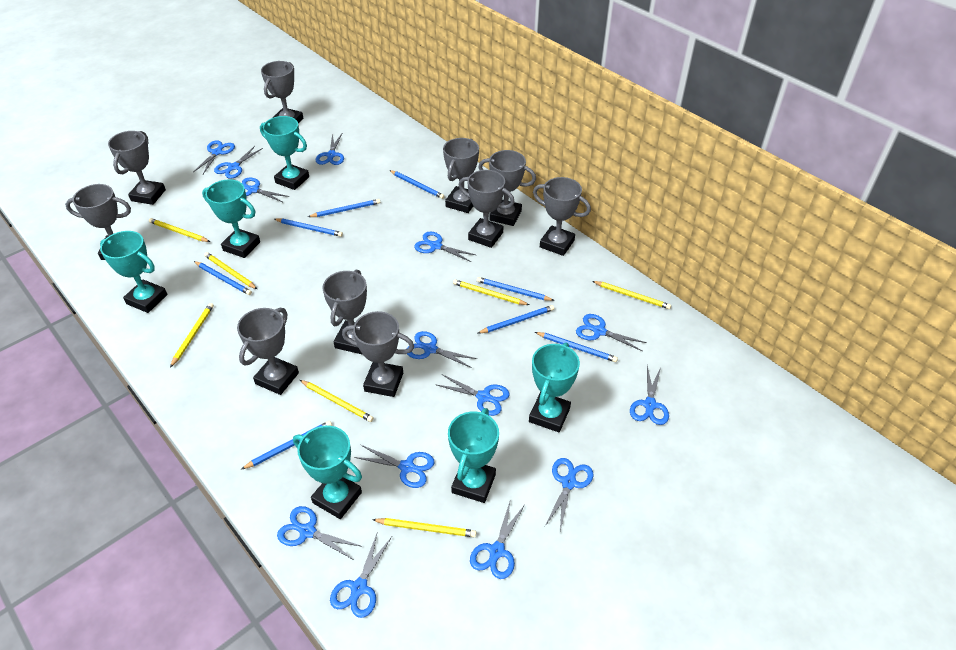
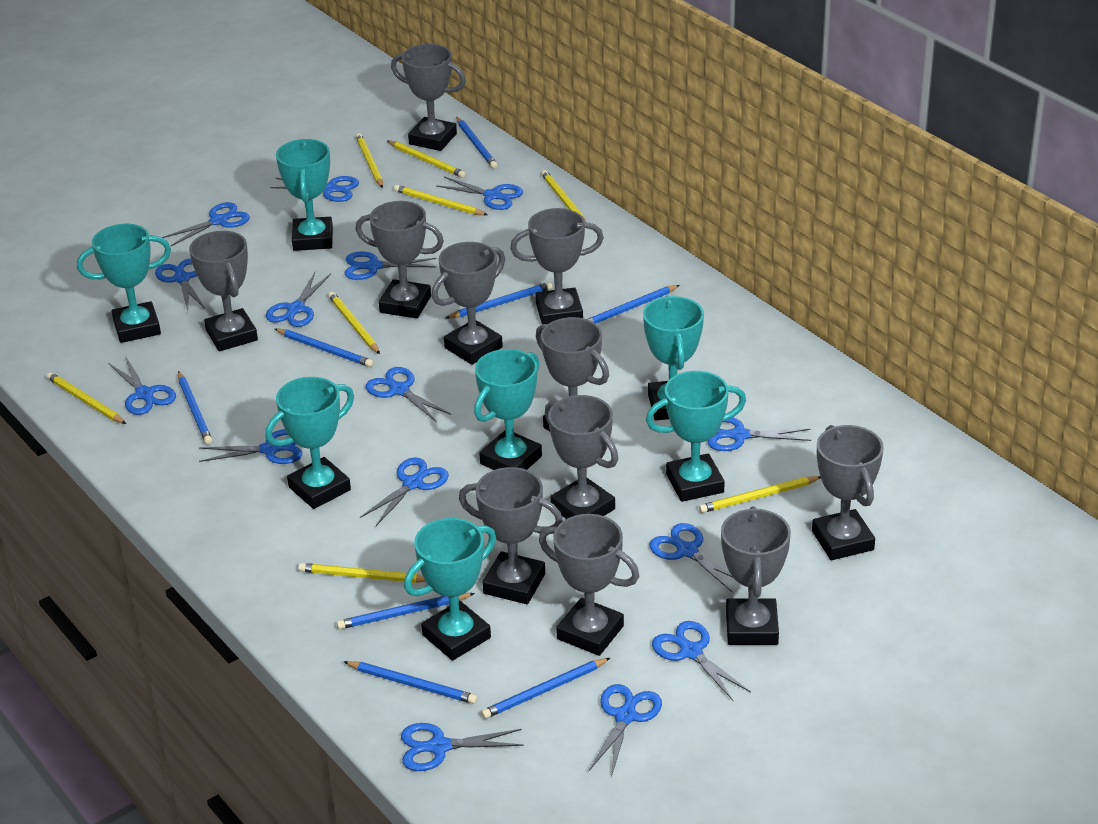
blue scissors: [193,140,235,174] [214,146,263,179] [242,178,290,202] [277,506,361,559] [316,133,344,165] [330,534,392,618] [354,445,434,488] [407,331,477,368] [414,232,476,262] [435,374,509,416] [470,502,525,579] [545,458,594,531] [576,314,647,351] [630,366,669,425] = 14 -> [109,356,176,415] [155,259,206,311] [162,202,250,246] [199,429,302,464] [266,272,331,327] [270,176,359,202] [345,251,437,280] [360,458,449,526] [366,367,451,422] [401,723,524,771] [436,177,523,210] [589,684,662,778] [650,523,733,593] [652,621,751,701] [708,418,811,451] = 15
grey trophy: [65,184,131,260] [108,131,166,205] [237,307,299,395] [261,61,303,124] [322,270,367,354] [342,311,414,397] [443,138,479,213] [459,170,515,248] [478,150,536,226] [533,177,591,256] = 10 -> [189,231,258,351] [355,201,444,318] [391,44,466,151] [432,242,505,365] [459,467,563,604] [510,208,604,324] [536,317,609,431] [539,514,639,656] [545,395,618,519] [721,506,791,645] [812,425,884,560] = 11
turquoise trophy: [100,231,167,313] [202,179,260,258] [260,116,309,190] [293,426,362,519] [448,408,499,503] [529,342,580,432] = 6 -> [77,224,171,343] [265,377,354,509] [276,139,333,251] [404,518,496,661] [474,349,542,470] [643,296,704,420] [646,371,746,502] = 7
yellow pencil: [149,218,210,242] [170,303,214,368] [204,252,257,289] [300,380,374,422] [372,518,477,537] [453,280,529,305] [592,281,671,309] = 7 -> [46,372,126,424] [298,563,426,583] [328,292,380,354] [356,133,383,188] [388,141,466,178] [394,185,488,215] [541,170,586,222] [699,476,821,513] = 8

